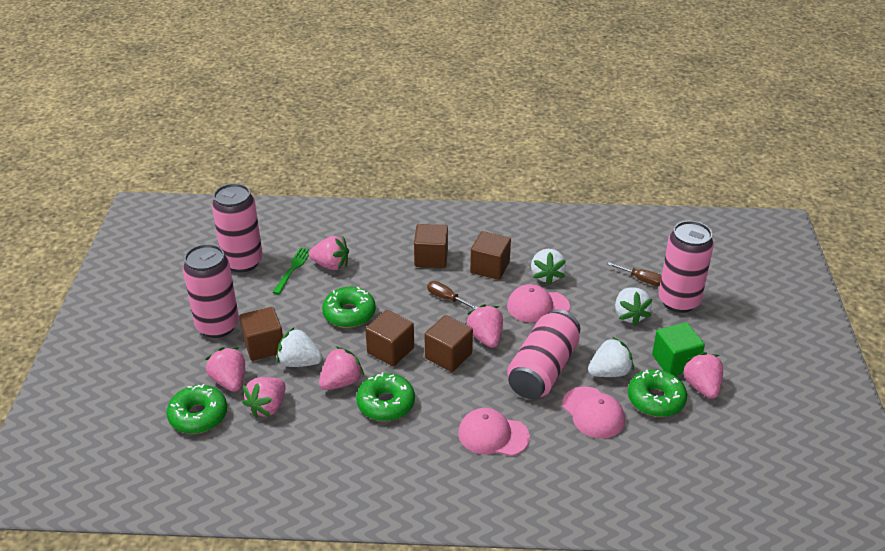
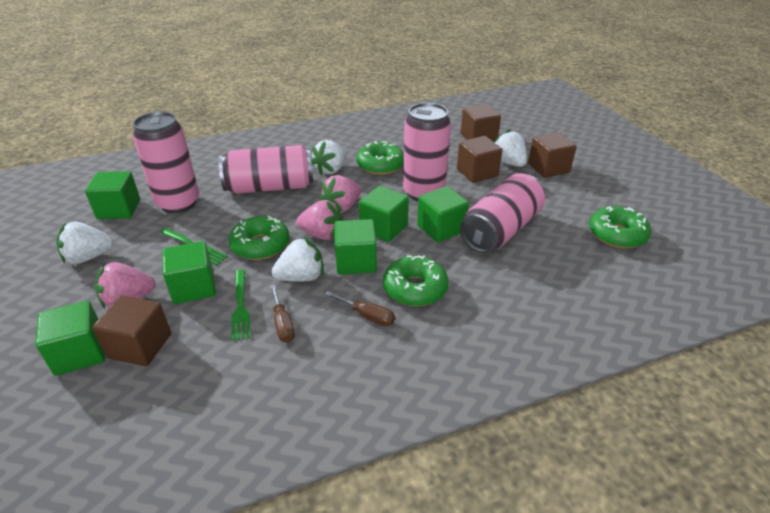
brown cube: [240,307,283,361] [365,310,414,366] [414,224,448,268] [424,315,473,372] [470,231,511,280] = 5 -> [92,296,171,366] [457,136,503,183] [460,104,501,142] [528,132,577,178] = 4
green cube: [652,322,705,376] = 1 -> [35,301,105,376] [85,171,140,219] [163,241,216,304] [334,219,377,275] [359,186,409,242] [417,186,469,242] = 6
green fork: [272,247,311,295] = 1 -> [160,228,228,265] [232,269,250,341] = 2
pink cap: [458,408,530,456] [507,284,570,323] [562,386,625,439] = 3 -> none = 0
pink strawberry: [205,347,245,392] [242,377,286,418] [309,236,349,270] [319,346,364,390] [466,304,503,348] [681,352,723,399] = 6 -> [95,262,156,309] [296,200,343,240] [320,175,361,213] = 3

